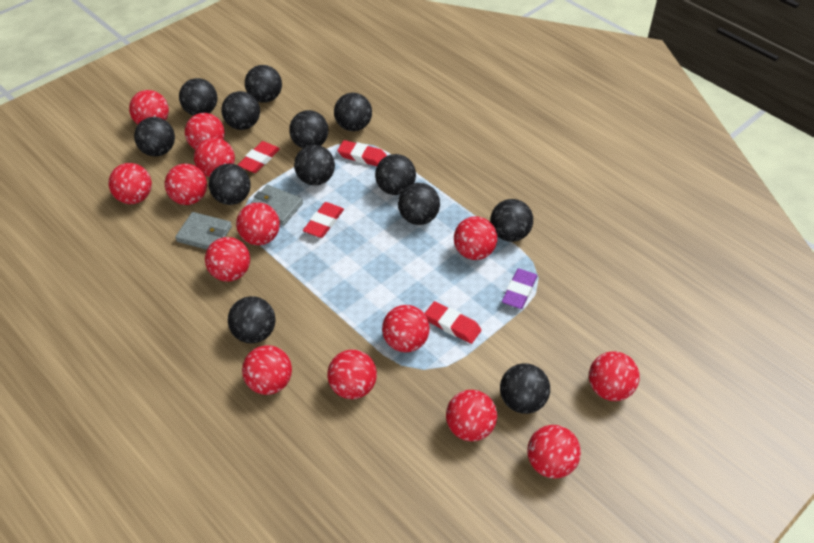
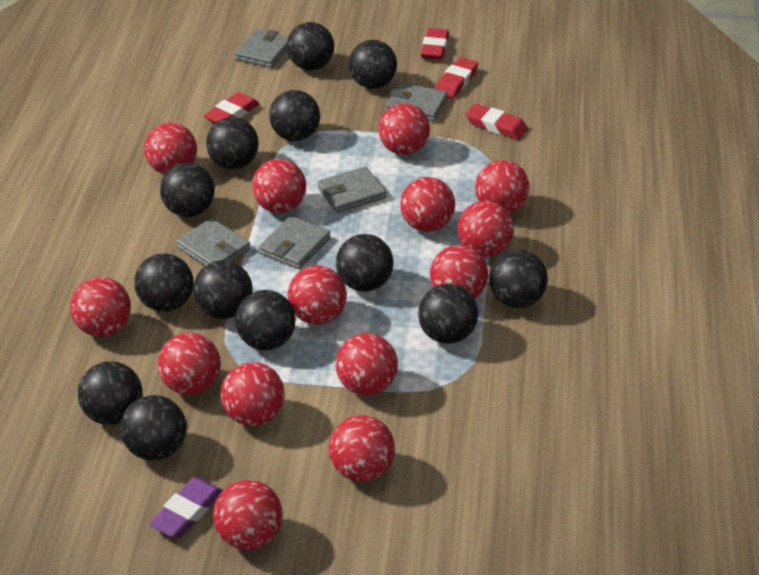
grey wallet: [175,212,232,250] [250,185,303,226] = 2 -> [176,218,250,266] [235,29,289,68] [259,216,330,269] [317,167,386,213] [386,83,447,122] = 5

